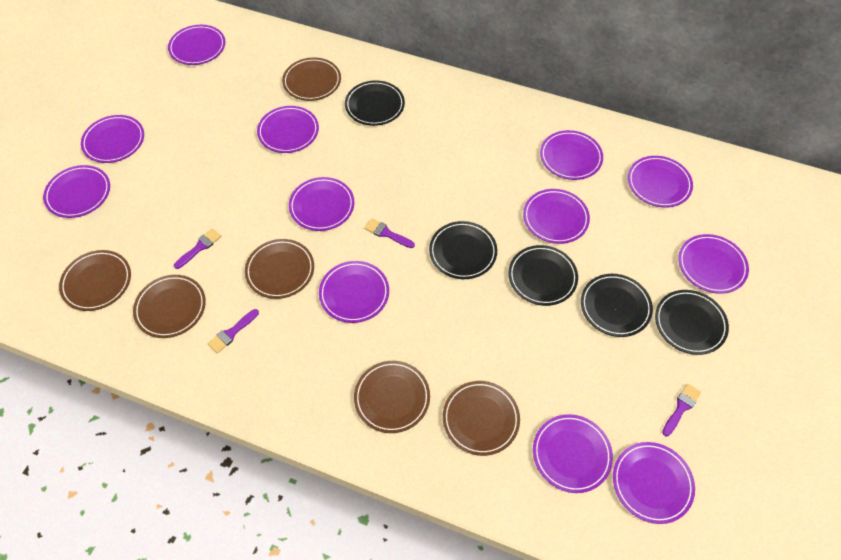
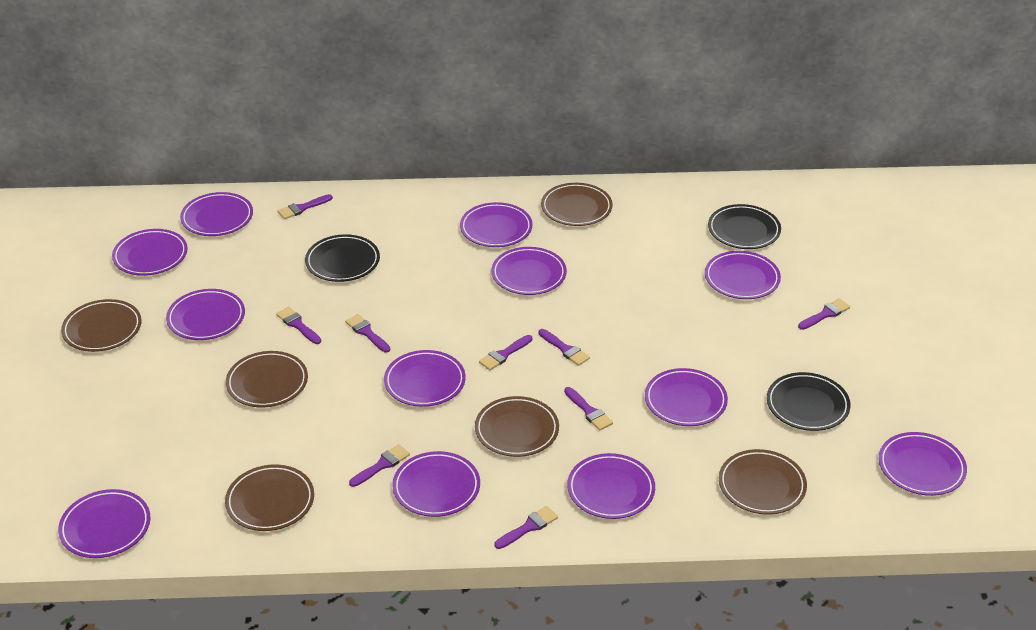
black plate: [345,80,405,126] [429,221,497,279] [508,245,578,306] [581,274,653,337] [655,290,729,355] = 5 -> [305,234,380,282] [708,204,781,249] [767,372,850,431] = 3
purple brush: [174,228,221,269] [208,309,259,353] [364,218,415,248] [662,384,701,436] = 4 -> [276,307,321,344] [278,194,333,219] [345,314,390,352] [349,444,410,487] [479,335,532,370] [494,506,558,549] [538,329,590,366] [564,387,613,430] [798,298,850,330] = 9

